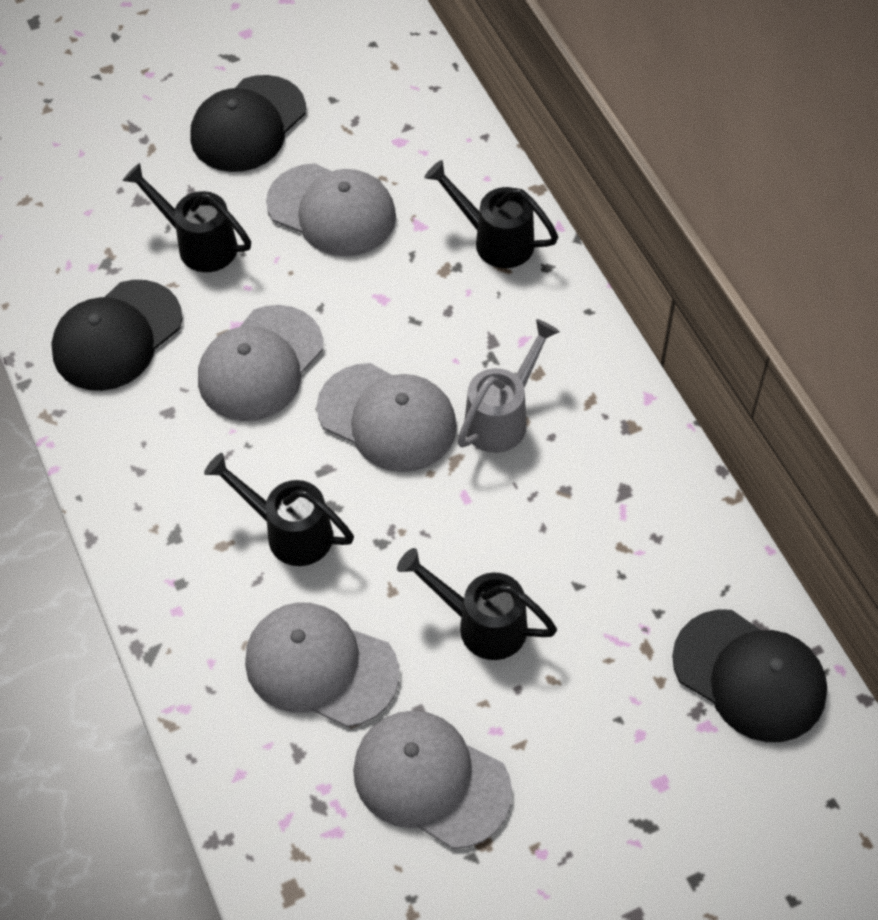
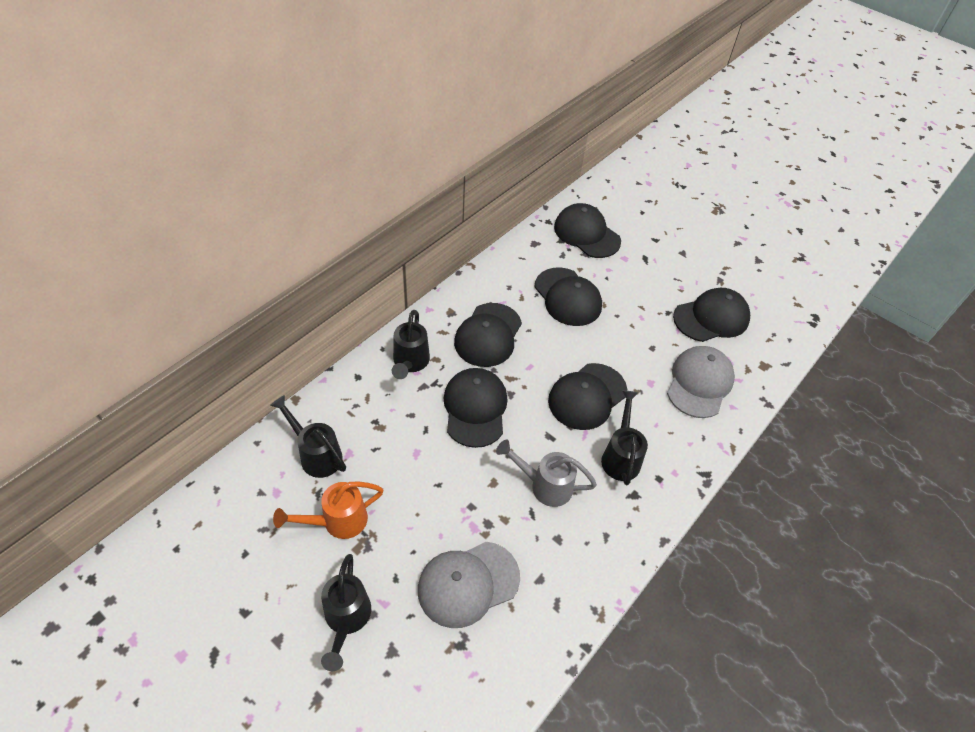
black cap: [51,280,182,391] [190,75,306,172] [672,610,827,742] = 3 -> [444,368,508,448] [454,303,522,367] [535,267,602,326] [548,363,627,430] [554,203,621,258] [673,288,750,342] = 6
grey cap: [198,305,323,421] [245,603,400,727] [266,163,396,256] [317,363,457,472] [353,711,512,849] = 5 -> [418,542,520,628] [667,346,735,418] = 2
orange watering can: none = 0 -> [273,481,383,539] = 1

